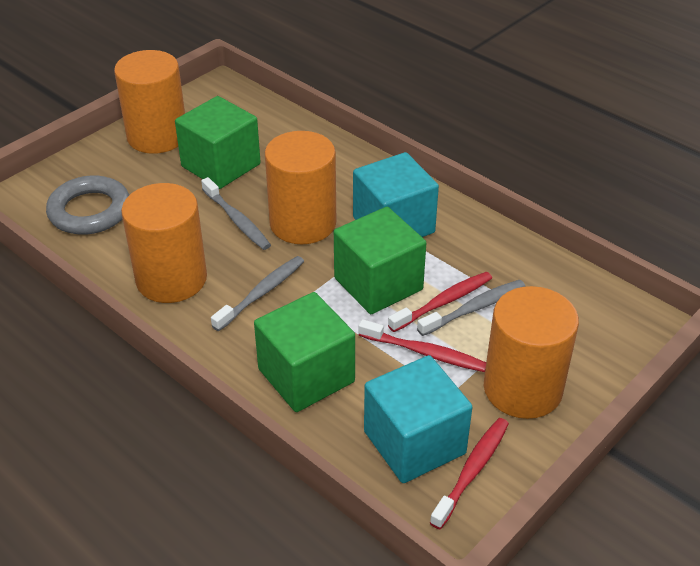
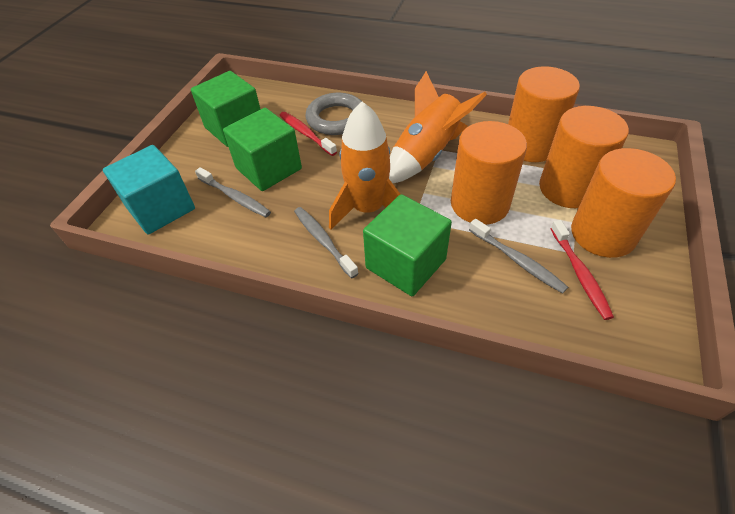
orange rocket: none = 0 -> [329,101,400,230] [389,71,487,183] = 2
red toothbrush: [358,319,486,372] [388,272,492,332] [430,418,509,529] = 3 -> [280,112,337,156] [550,220,614,320] = 2
turquoise cube: [353,152,439,237] [364,355,472,483] = 2 -> [103,145,195,234] = 1

